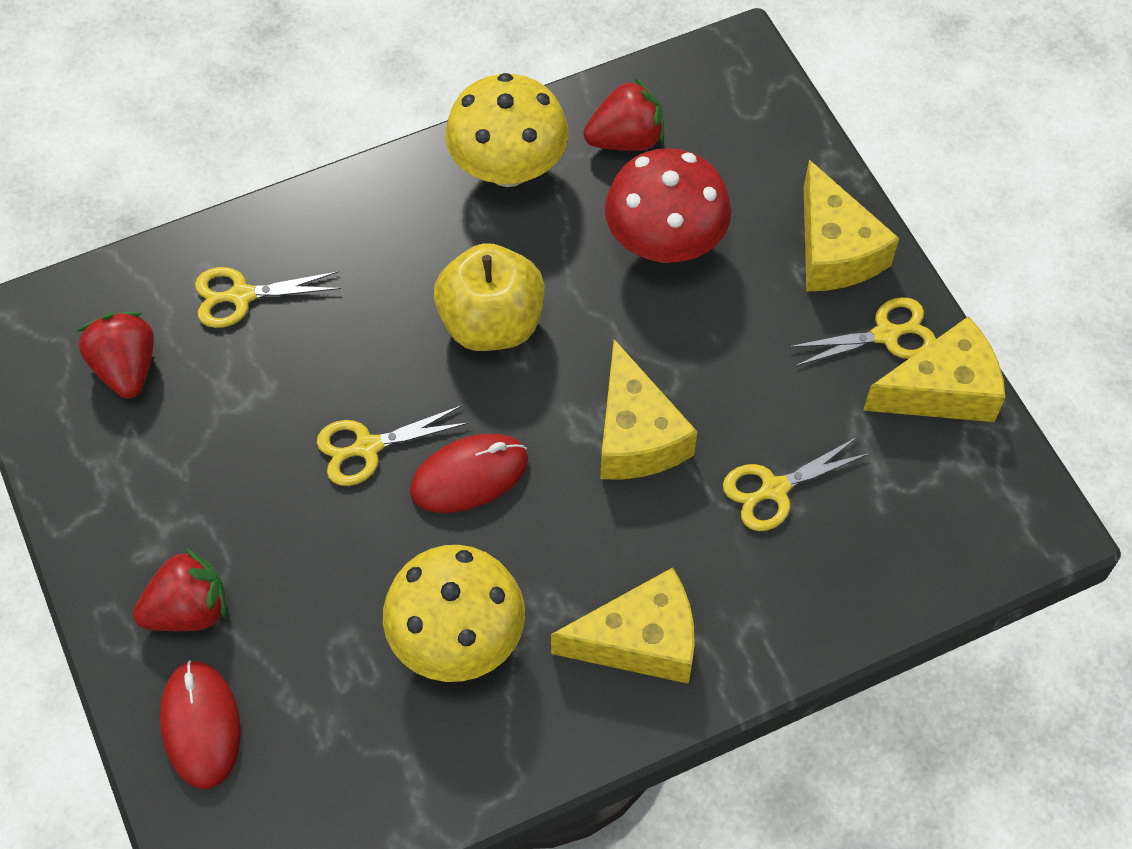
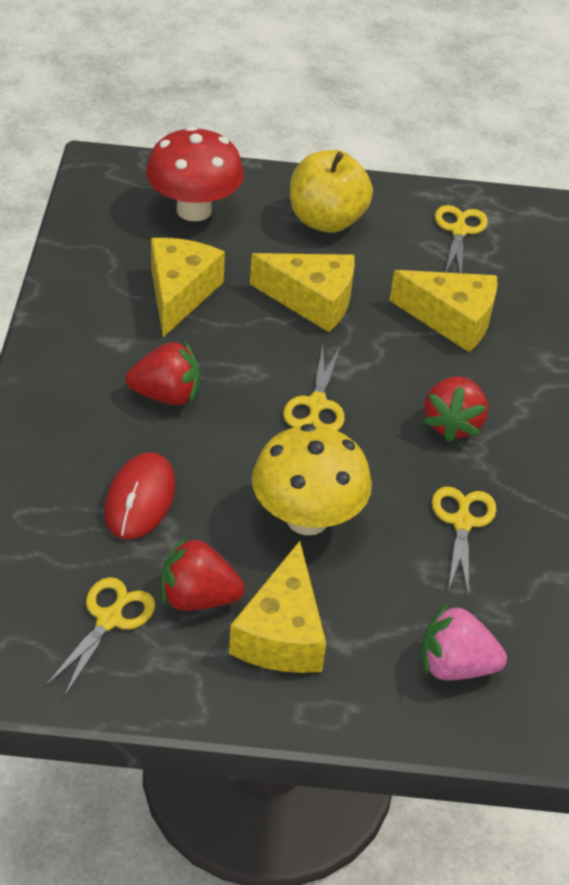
pink strawberry: none = 0 -> [421,603,507,680] = 1
red mouse: [160,660,241,789] [410,434,528,513] = 2 -> [104,452,175,539] = 1
yellow mushroom: [383,545,525,682] [445,73,568,187] = 2 -> [252,424,372,535] = 1

